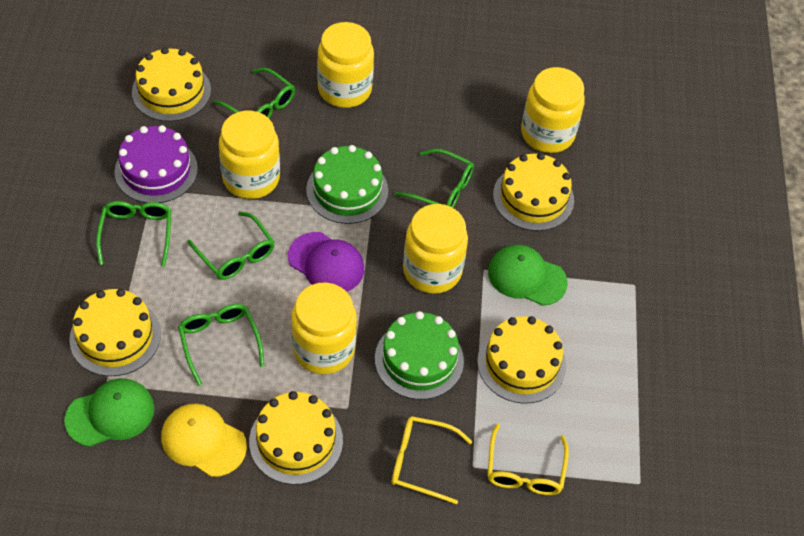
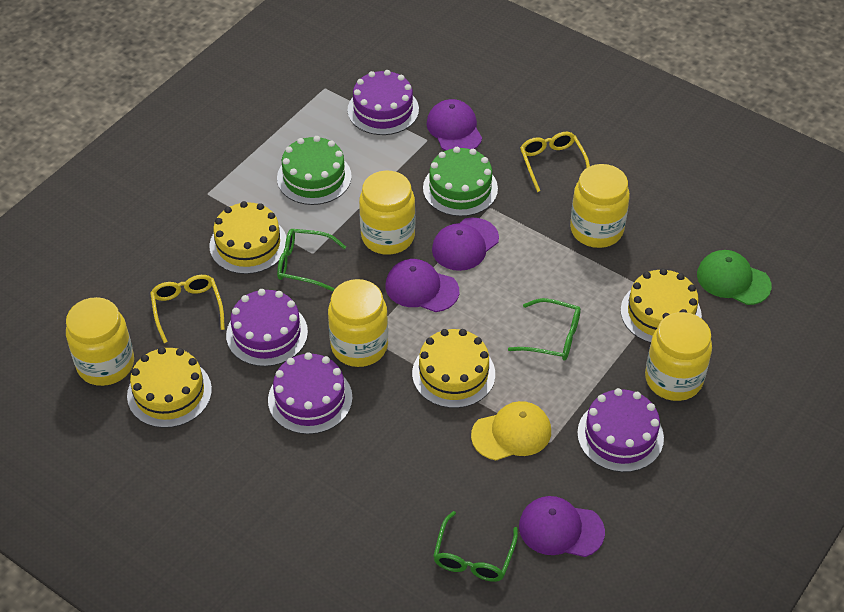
green cap: [64,378,154,447] [488,244,568,306] = 2 -> [697,250,772,305] = 1
green glasses: [96,201,171,267] [178,304,264,386] [187,212,275,280] [214,68,295,118] [395,149,474,208] = 5 -> [277,229,346,291] [433,511,518,582] [508,298,581,360] = 3
purple cake: [114,125,198,203] = 1 -> [226,289,308,367] [268,352,352,434] [348,70,419,135] [577,388,664,472] = 4
purple cap: [288,232,364,292] = 1 -> [385,259,459,312] [427,99,482,151] [432,218,499,271] [519,496,605,557] = 4
yellow cake: [69,289,161,376] [132,47,211,122] [249,391,343,485] [477,316,566,404] [493,153,574,231] = 5 -> [127,347,212,428] [209,201,287,274] [412,329,495,408] [621,268,702,343] = 4

